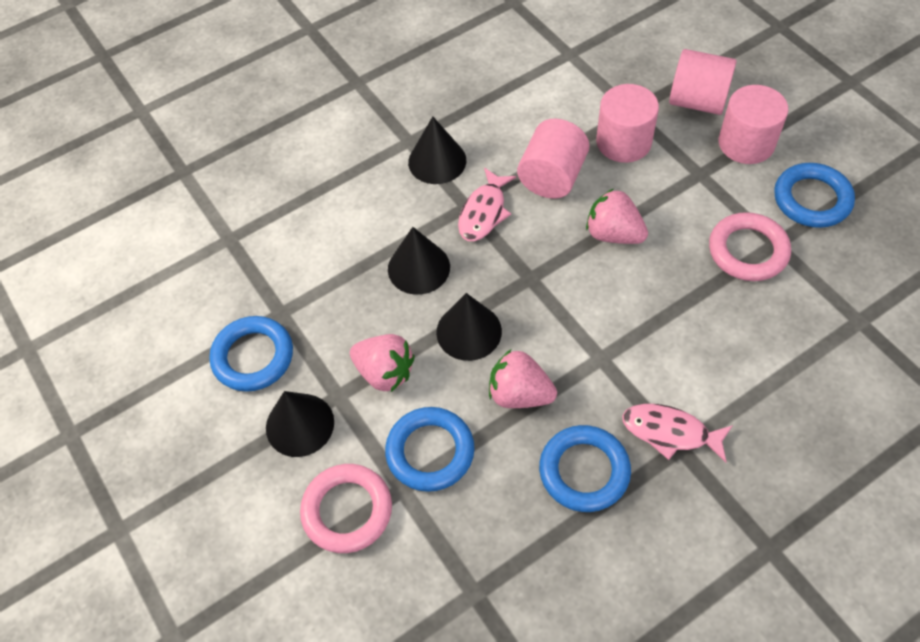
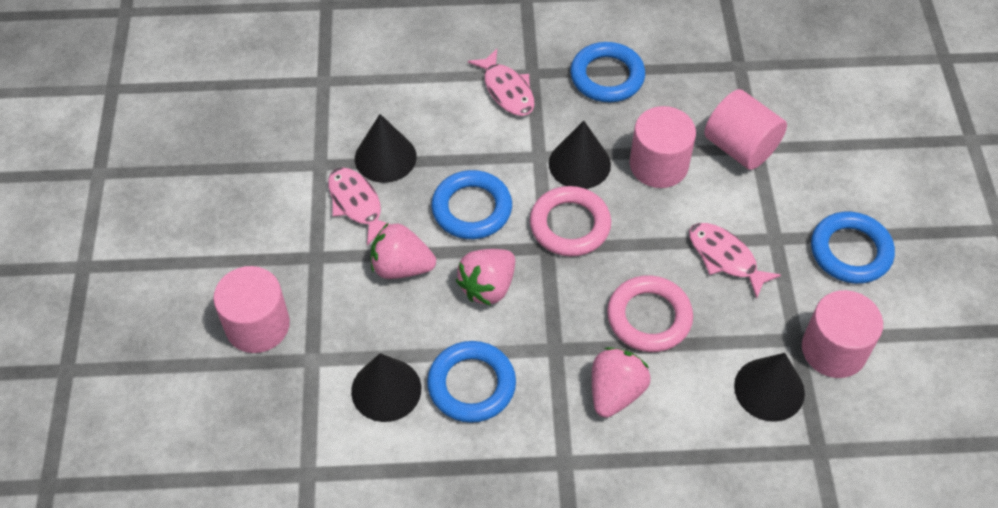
pink fish: [458,168,516,241] [622,404,733,463] = 2 -> [328,167,391,246] [468,49,534,116] [689,223,781,299] = 3

